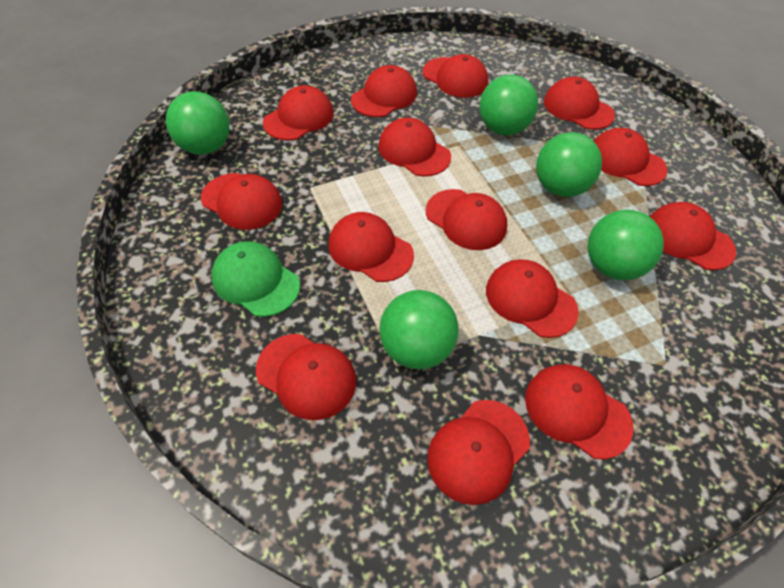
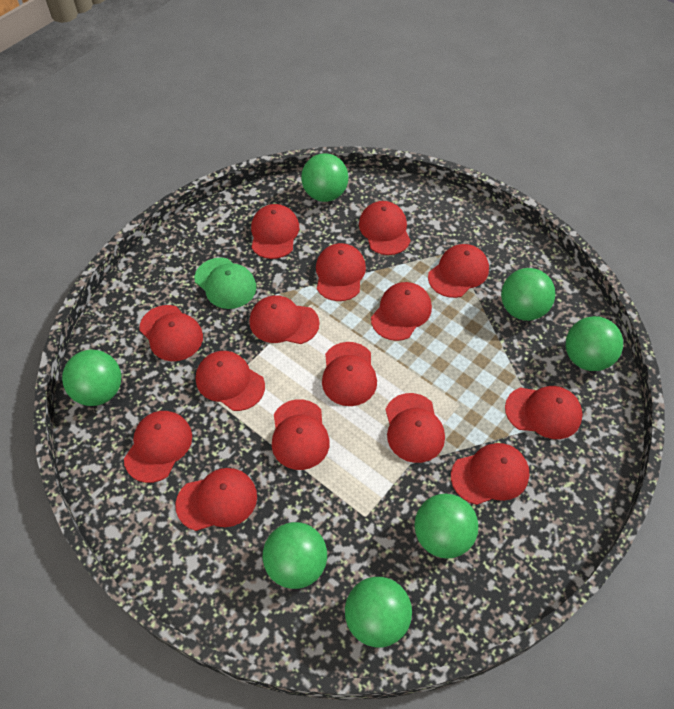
green ball: [166,91,230,155] [379,290,459,369] [479,75,538,135] [536,132,602,197] [587,210,664,280] = 5 -> [62,350,121,406] [262,522,327,589] [301,153,348,202] [345,577,412,647] [414,494,478,559] [501,268,555,321] [566,316,623,371] = 7
red cap: [201,173,282,230] [256,334,356,420] [263,85,334,141] [328,212,414,282] [351,65,417,117] [378,118,451,177] [423,54,488,98] [426,189,507,250] [427,400,530,505] [486,259,579,338] [525,364,633,460] [544,77,615,130] [594,128,667,186] [650,202,736,270] = 14 -> [124,411,192,483] [139,305,203,361] [175,468,257,531] [196,351,265,411] [249,295,320,344] [251,204,299,259] [272,399,330,470] [316,243,366,301] [322,342,377,406] [359,201,411,255] [371,282,432,341] [385,393,445,463] [428,244,489,298] [451,443,529,505] [505,386,583,439] = 15

